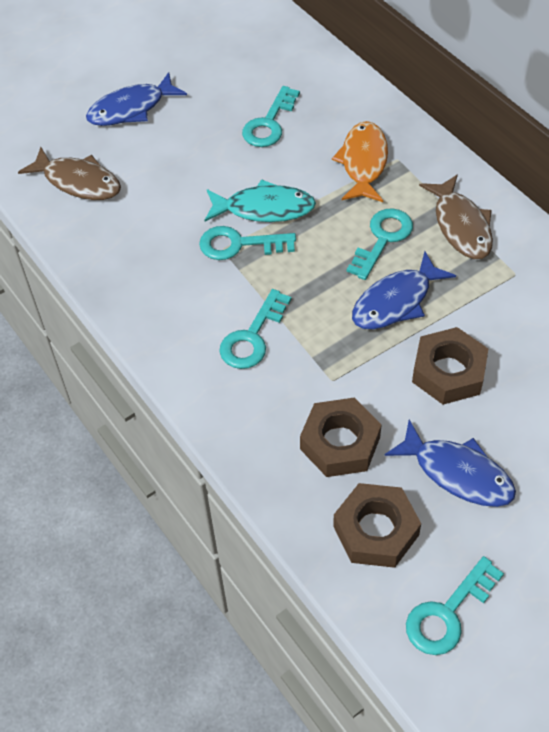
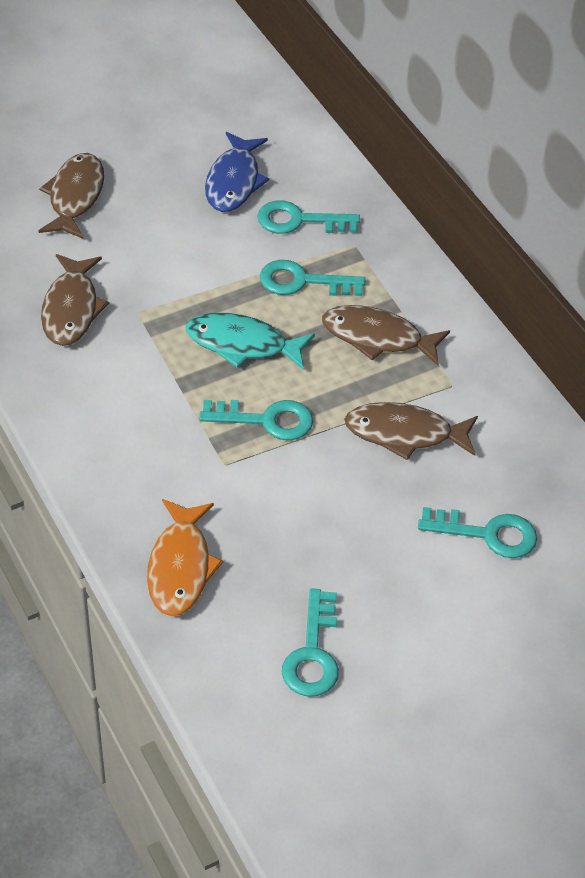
blue fish: [86,72,187,126] [352,251,456,329] [384,420,516,507] = 3 -> [205,132,269,212] = 1
brown fish: [18,147,121,200] [419,174,493,259] = 2 -> [38,153,104,239] [41,254,109,346] [322,305,450,366] [344,402,478,460] = 4
brown nut: [300,398,382,477] [333,483,421,568] [412,327,488,405] = 3 -> none = 0

